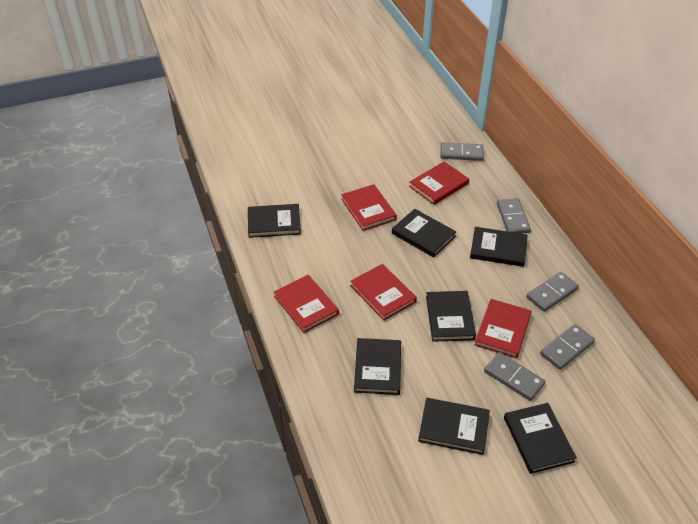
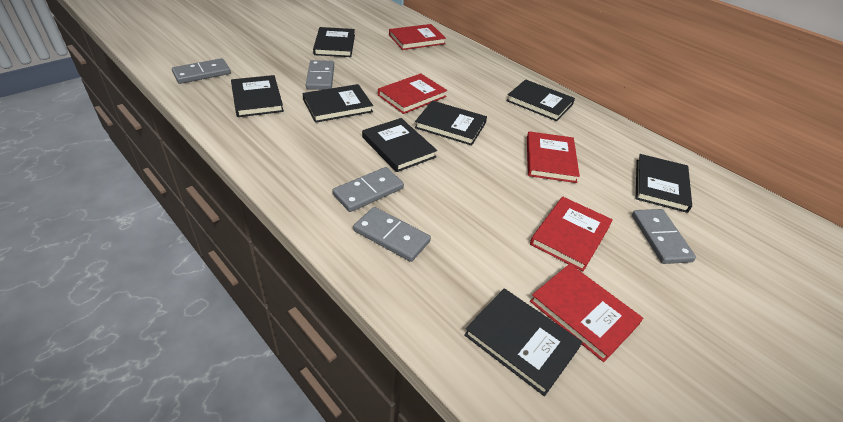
black book: [248,204,301,238] [354,338,401,395] [392,209,456,257] [418,398,490,455] [426,291,476,342] [470,227,528,267] [504,403,577,474] = 7 -> [231,75,284,117] [302,84,373,123] [313,27,355,57] [362,118,437,172] [415,101,487,146] [464,289,582,396] [506,80,575,121] [636,154,692,213] = 8

